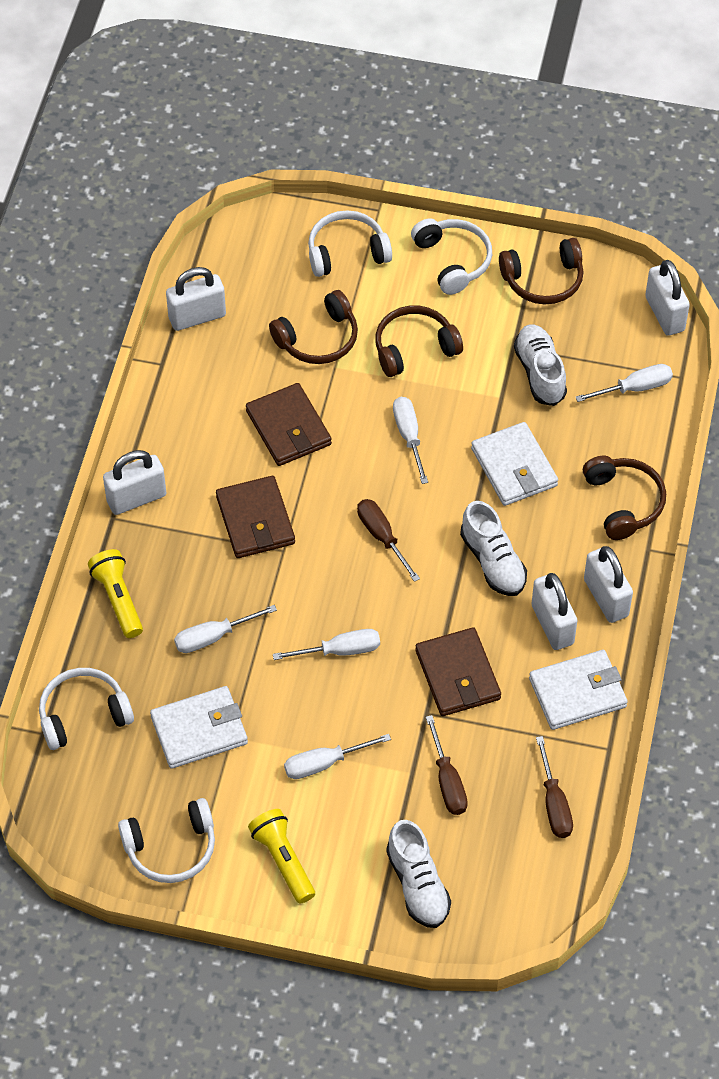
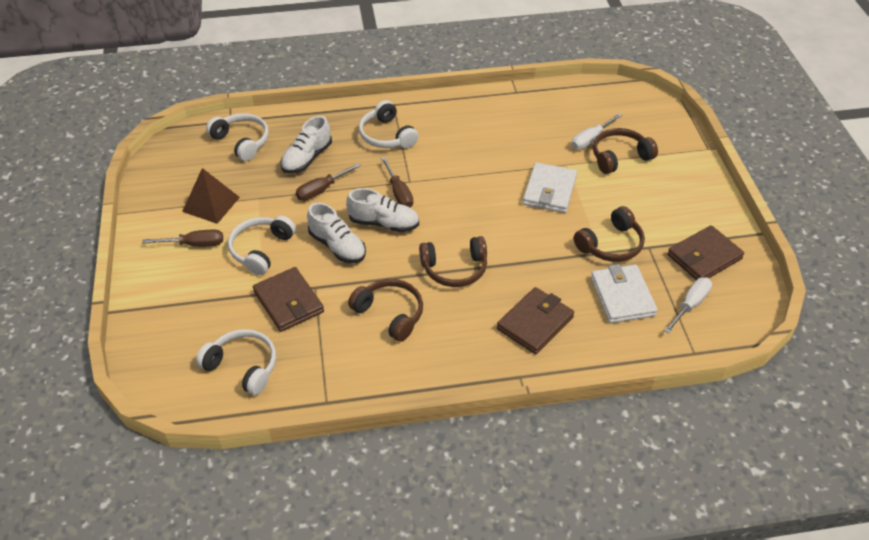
brown pyramid: none = 0 -> [182,168,240,224] = 1
white padlock: [103,450,166,515] [166,267,226,331] [531,573,578,650] [584,546,633,623] [645,260,690,336] = 5 -> none = 0
white screwdriver: [174,605,277,653] [273,629,380,660] [284,734,391,779] [393,397,428,484] [575,364,673,402] = 5 -> [571,114,622,150] [664,277,712,334] = 2
white wallet: [150,686,248,769] [471,422,558,506] [529,650,628,730] = 3 -> [523,163,577,213] [591,264,658,323] = 2
yellow flashlight: [88,549,143,638] [248,809,315,904] = 2 -> none = 0

